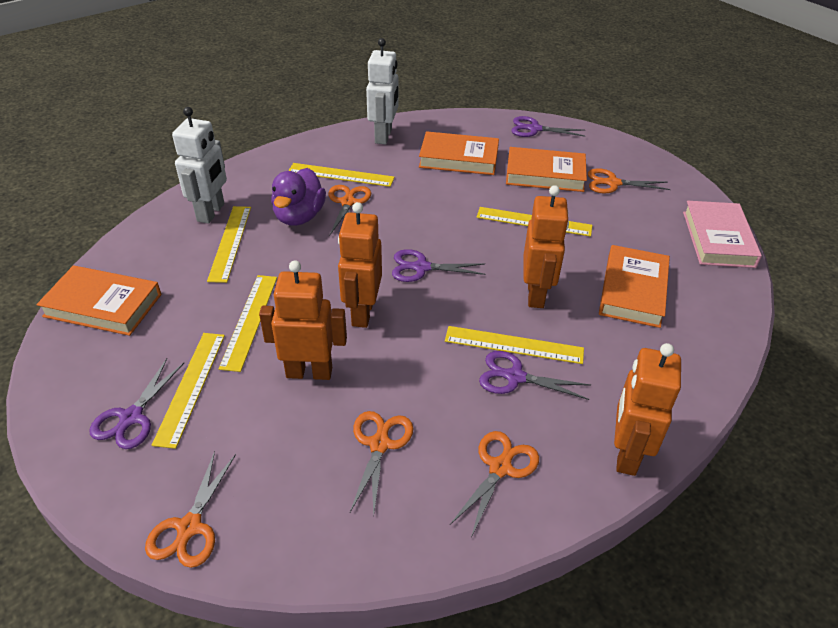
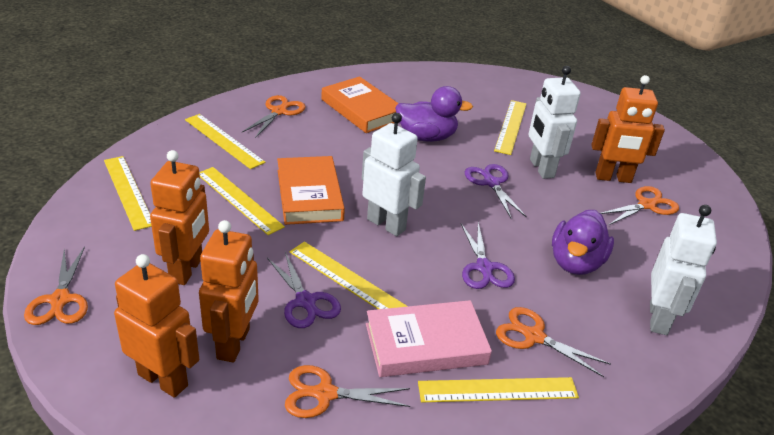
orange book: [36,265,161,336] [419,131,499,175] [506,147,587,192] [599,245,670,328] = 4 -> [277,156,345,225] [321,76,399,133] = 2
purple duck: [271,168,326,226] = 1 -> [395,86,473,142] [552,210,614,275] = 2
purple scissors: [89,359,184,449] [392,249,486,282] [479,351,591,400] [512,116,585,137] = 4 -> [267,252,341,328] [461,222,515,289] [465,164,527,218] = 3
white robot: [172,107,227,224] [366,38,398,145] = 2 -> [362,113,426,236] [528,66,581,179] [650,205,717,335] = 3

